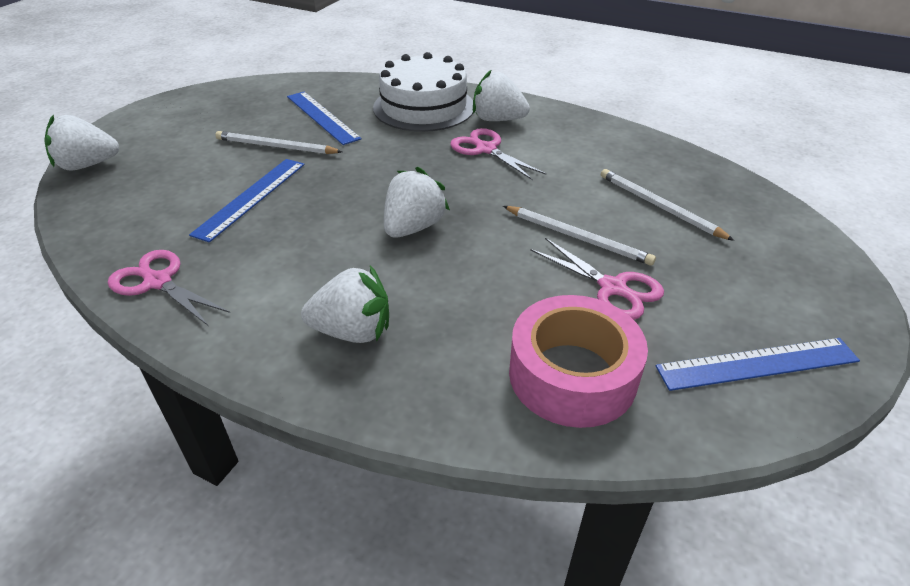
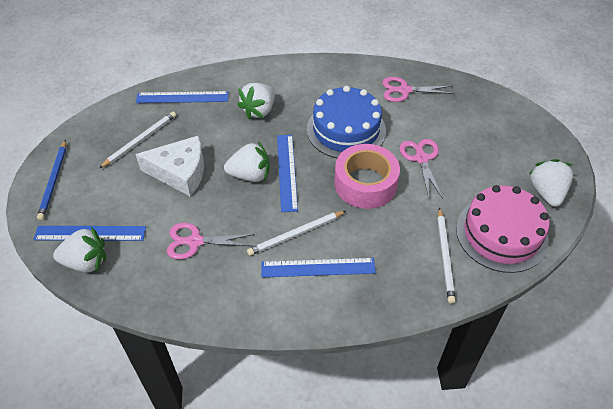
blue cake: none = 0 -> [307,86,386,158] = 1
blue pencil: none = 0 -> [37,140,66,220] = 1
blue ruler: [189,159,305,242] [287,92,362,145] [656,338,860,391] = 3 -> [33,226,146,241] [136,91,229,103] [261,258,376,278] [277,135,298,212] = 4
pink cake: none = 0 -> [456,185,550,273] = 1
white cake: [373,52,473,132] = 1 -> none = 0
white cheese: none = 0 -> [135,136,204,196] = 1

